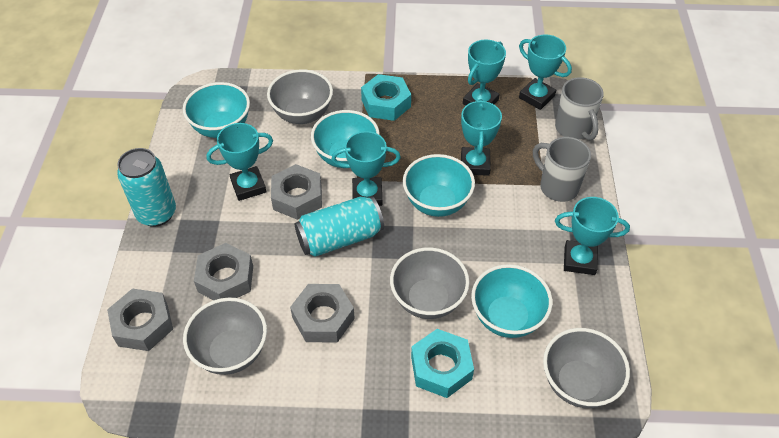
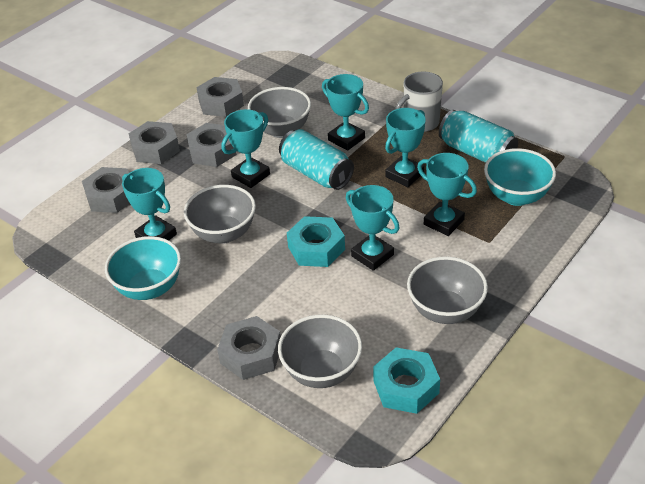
grey mug: [533,137,591,202] [555,77,604,140] = 2 -> [395,71,443,132] = 1
grey nut: [107,288,173,351] [194,243,253,300] [271,164,322,220] [290,284,355,343] = 4 -> [82,167,130,213] [129,121,180,164] [187,123,237,167] [196,77,244,117] [217,316,281,380] = 5
turquoise bowl: [183,82,250,138] [311,110,380,168] [403,154,475,217] [471,264,552,338] = 4 -> [105,236,181,300] [484,148,556,206] = 2

